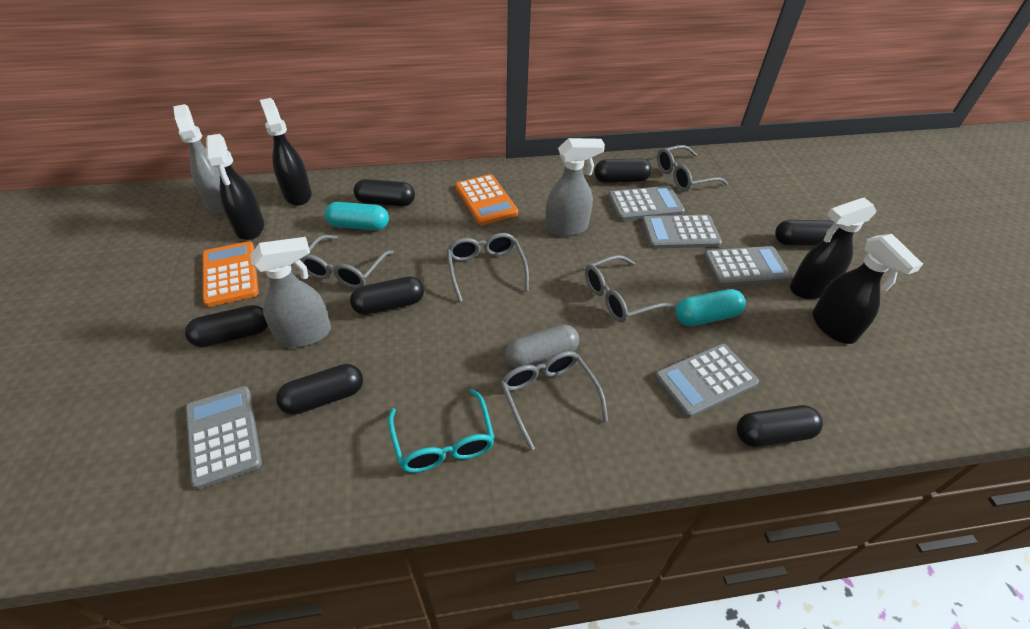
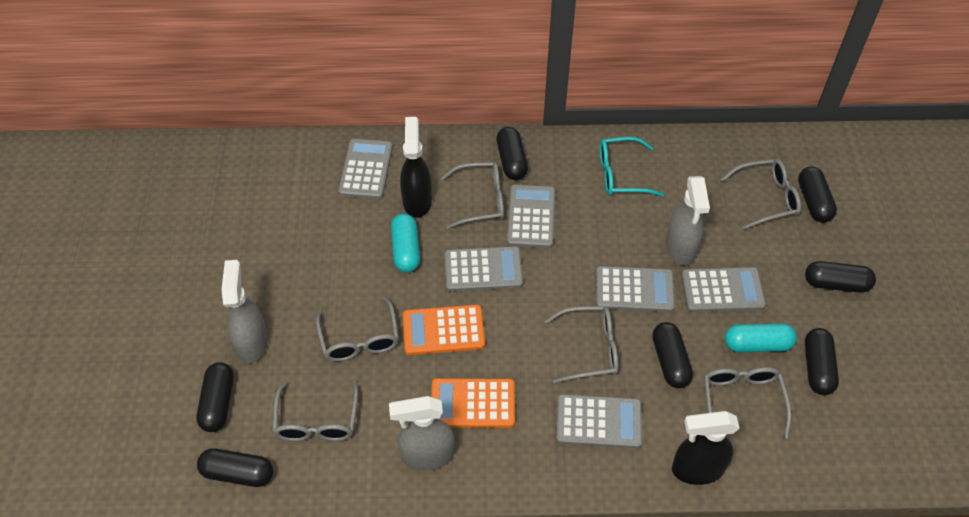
black spray bottle: [206,134,264,240] [260,98,312,206] [790,198,877,299] [813,234,923,344] = 4 -> [400,117,432,218] [672,411,740,485] = 2
grey calculator: [185,386,262,490] [608,186,685,221] [641,215,722,249] [654,344,759,418] [703,246,792,286] = 5 -> [338,139,393,199] [444,246,523,292] [507,185,555,248] [556,394,642,449] [596,266,675,312] [681,267,766,312] = 6
grey capsule: [505,324,579,368] = 1 -> none = 0
grey glasses: [299,235,394,288] [446,233,529,302] [500,351,608,451] [585,255,674,322] [657,145,728,191] = 5 -> [272,381,358,441] [316,297,399,362] [441,162,504,229] [545,306,618,383] [704,367,791,439] [721,159,801,229] = 6

